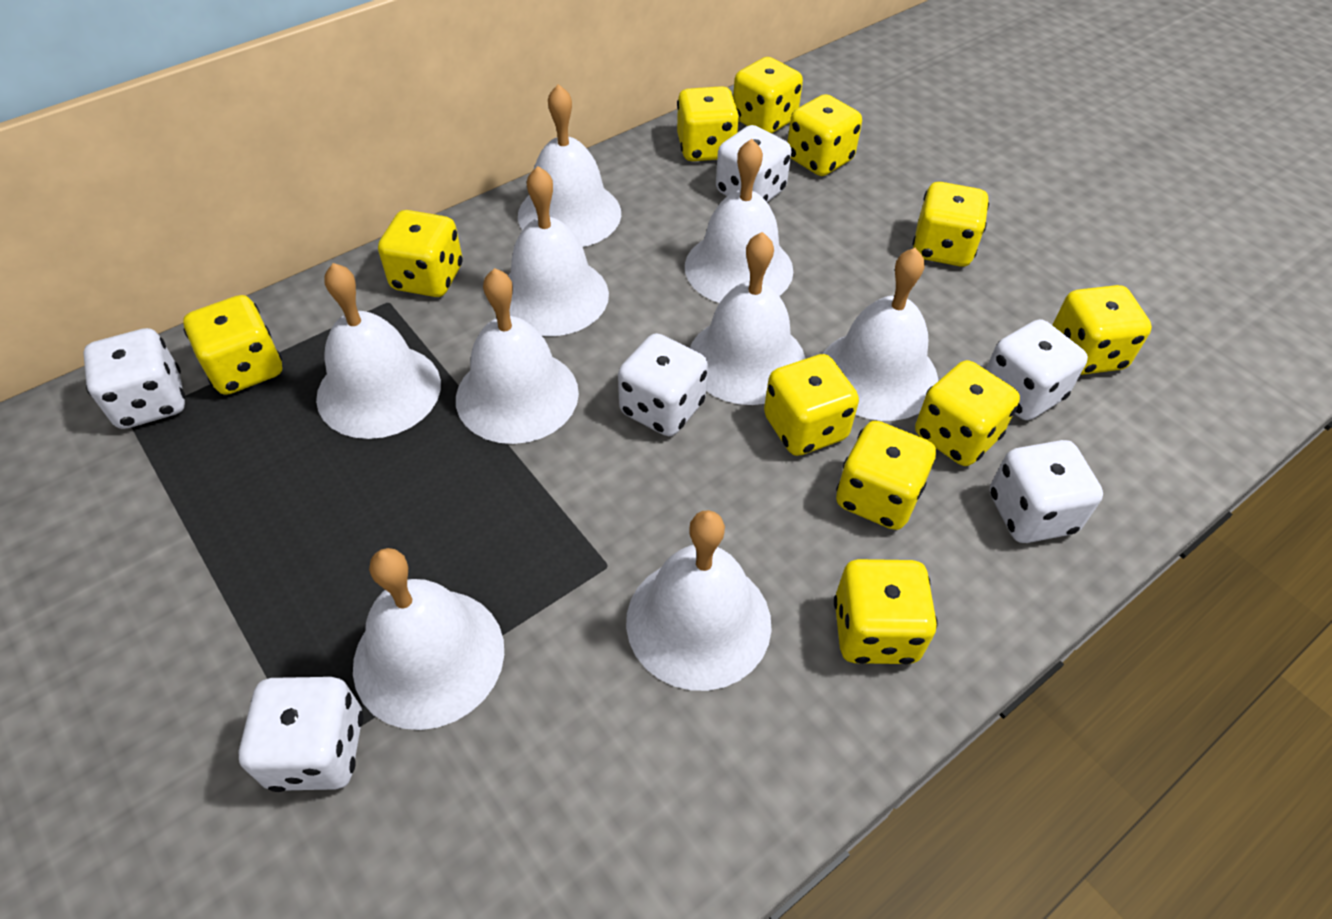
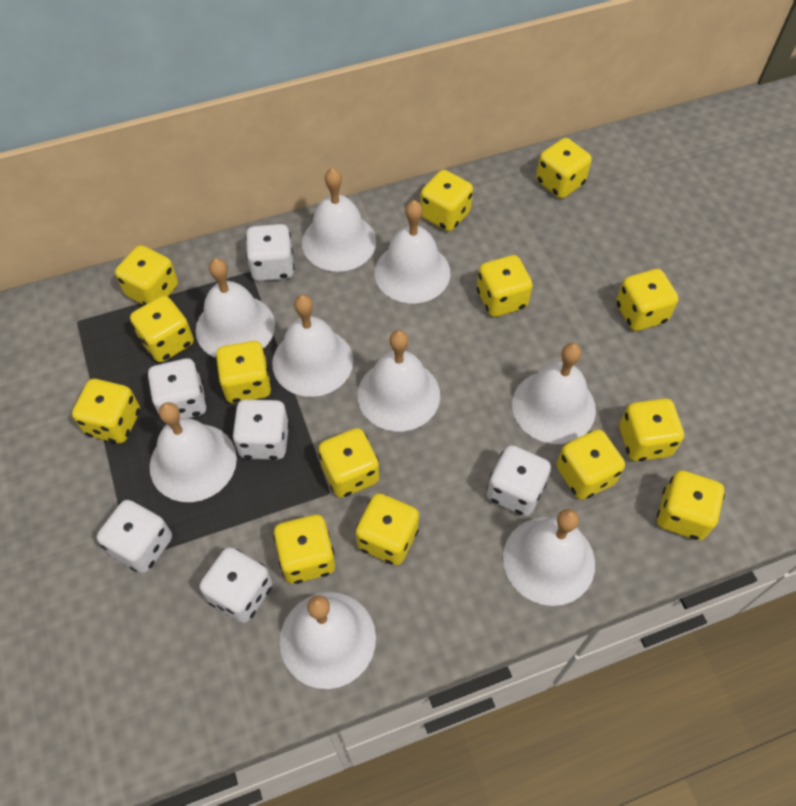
yellow dice: [183,295,282,395] [378,210,462,297] [677,86,740,161] [733,57,803,134] [764,354,859,456] [788,94,862,176] [834,559,938,664] [836,421,936,530] [912,182,989,267] [915,360,1020,466] [1053,285,1152,375] = 11 -> [72,379,140,443] [115,245,178,305] [130,296,194,362] [216,341,272,403] [273,515,335,584] [318,428,379,498] [356,493,419,565] [420,170,473,232] [477,255,533,317] [536,138,592,199] [556,429,625,500] [616,269,678,331] [619,398,684,462] [657,470,725,540] = 14

